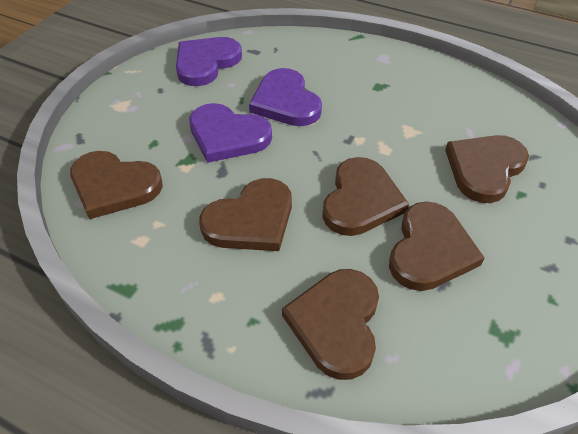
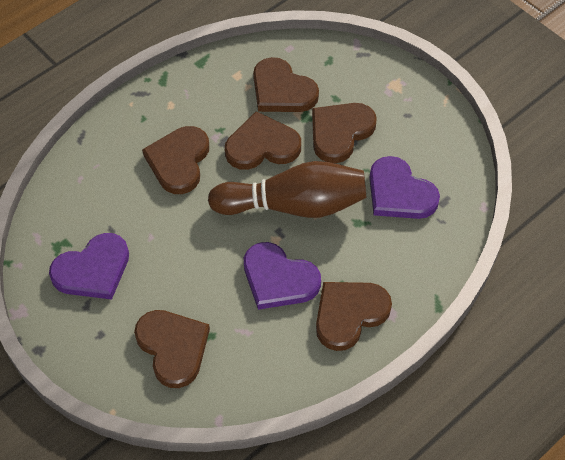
brown bowling pin: none = 0 -> [208,161,366,218] = 1

